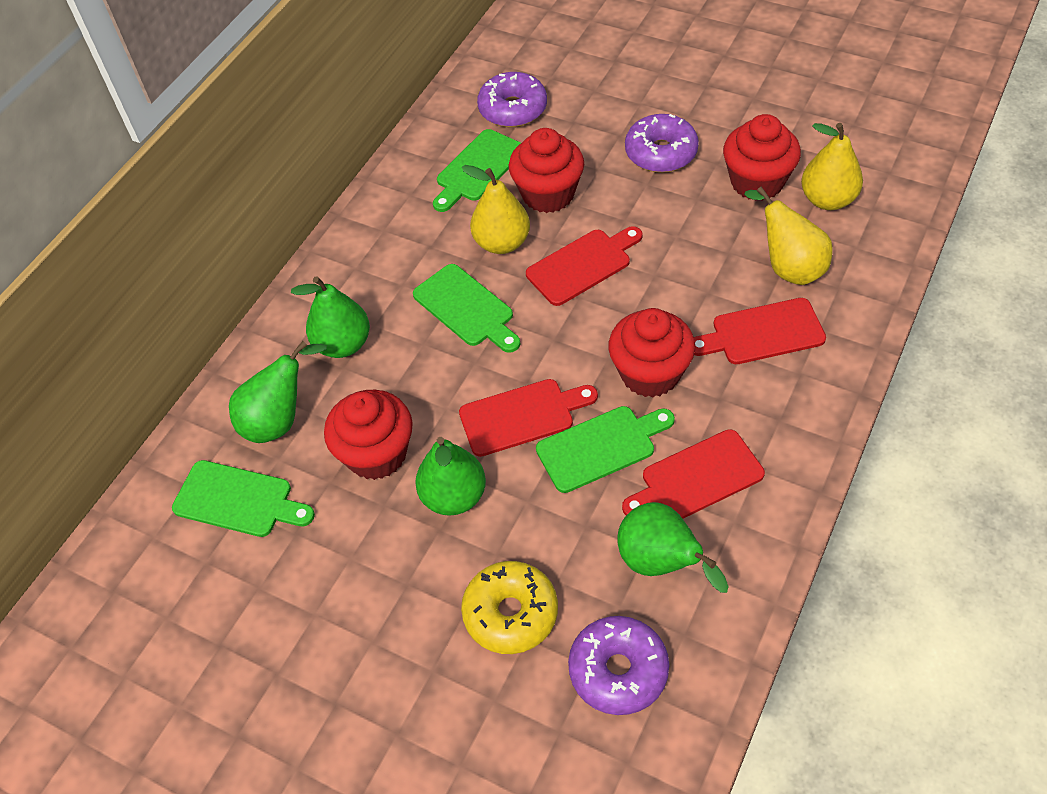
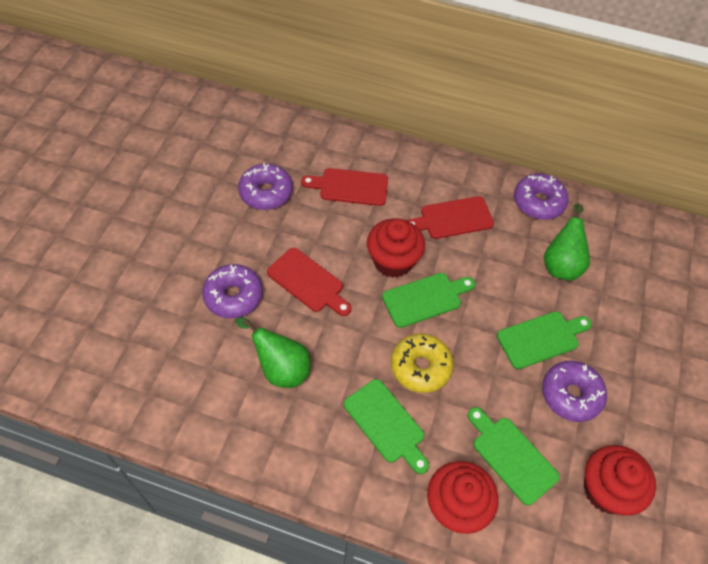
green pear: [229,341,327,443] [291,276,370,358] [415,437,486,516] [617,502,729,593] = 4 -> [235,317,310,388] [544,204,590,281] = 2
purple donut: [477,72,547,127] [568,616,669,715] [625,114,699,173] = 3 -> [202,264,263,318] [238,163,293,210] [514,174,568,220] [542,361,607,422] = 4
red cupcake: [324,390,413,480] [509,128,584,213] [608,308,695,398] [723,114,801,201] = 4 -> [367,218,425,278] [427,461,499,534] [584,445,656,516] = 3
red cutting board: [459,379,598,457] [526,226,643,306] [622,429,765,519] [693,298,826,364] = 4 -> [267,248,351,316] [301,168,388,206] [406,196,494,239] = 3
yellow pear: [462,165,530,254] [744,187,833,285] [801,123,863,210] = 3 -> none = 0

